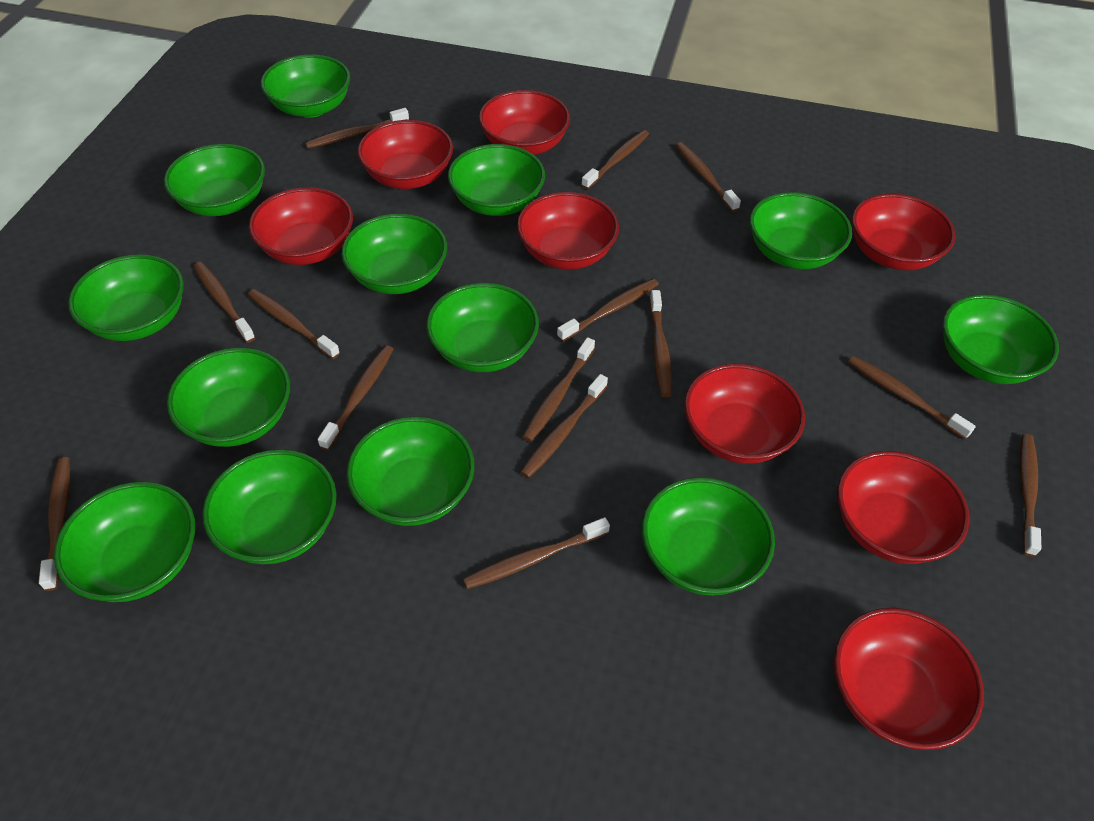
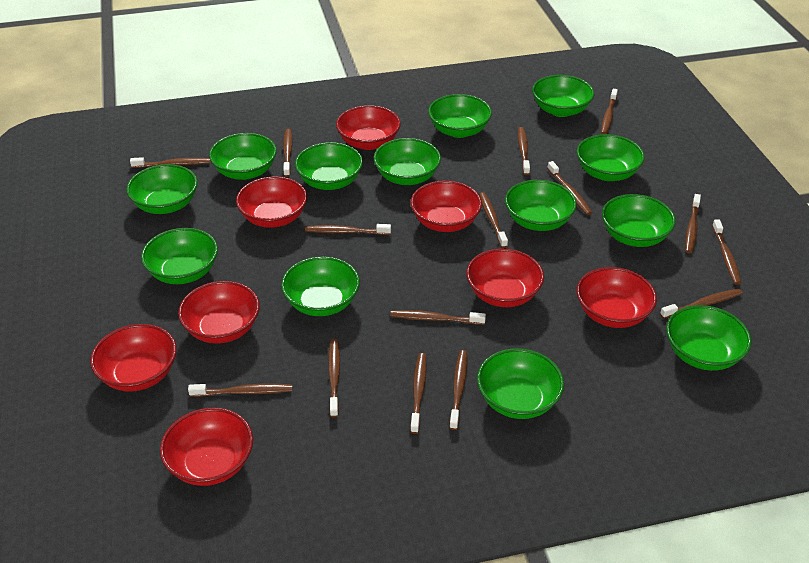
brown toothbrush: [39,457,70,591] [194,262,255,343] [248,289,340,359] [305,108,409,149] [318,345,394,450] [463,517,610,589] [520,374,608,478] [522,337,595,442] [557,278,659,342] [581,130,649,189] [650,290,672,397] [675,142,741,212] [848,356,976,439] [1020,434,1041,557] = 14 -> [130,157,212,168] [188,384,292,397] [283,129,293,177] [305,224,391,235] [328,339,340,418] [390,310,486,325] [410,353,427,434] [449,350,467,430] [479,192,508,248] [518,127,530,175] [547,161,592,215] [601,89,618,134] [660,289,743,319] [685,194,701,253] [712,219,741,285] = 15

